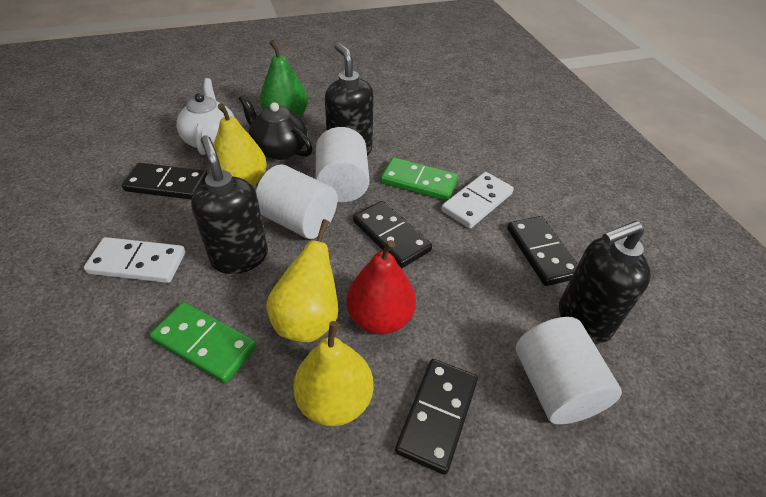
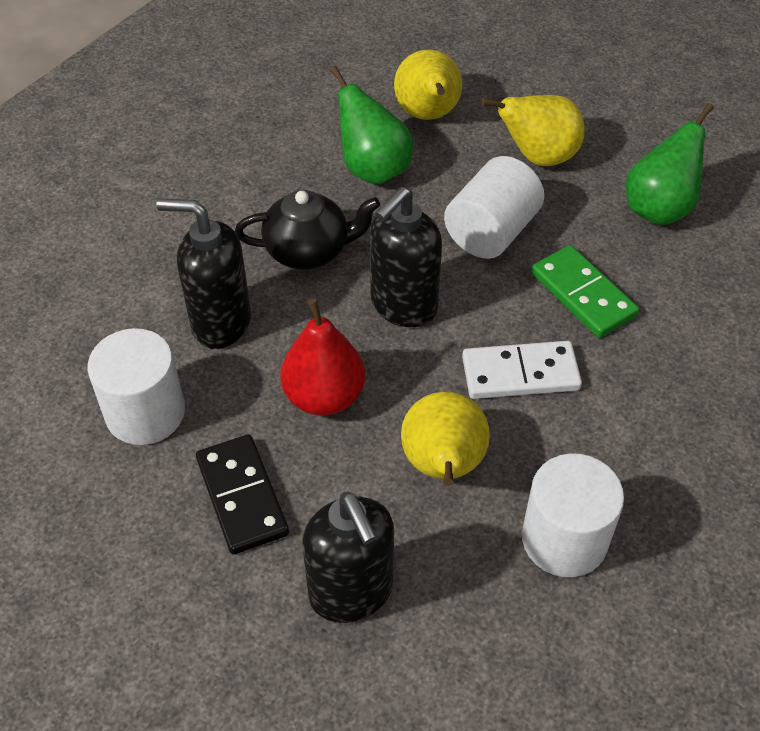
black domino: [122,163,208,200] [353,201,432,268] [395,359,478,475] [507,216,578,286] = 4 -> [196,434,289,555] = 1
green domino: [150,302,257,383] [380,157,458,201] = 2 -> [531,245,639,338] = 1
green pear: [260,40,308,117] = 1 -> [330,66,413,185] [626,103,714,225] = 2
white domino: [84,237,185,283] [441,172,514,229] = 2 -> [462,341,582,399] = 1
white teapot: [176,78,234,155] = 1 -> none = 0

